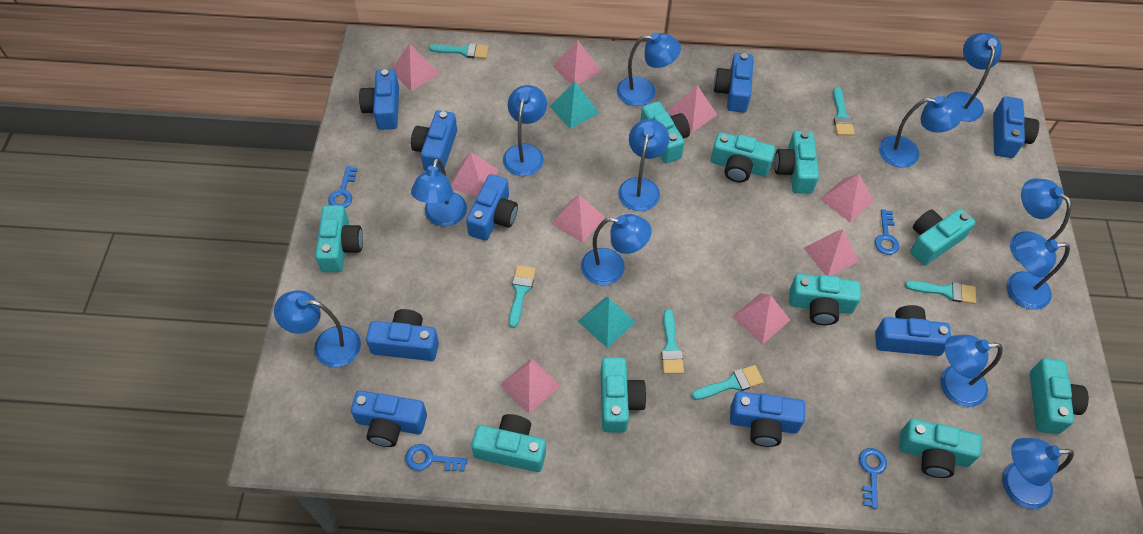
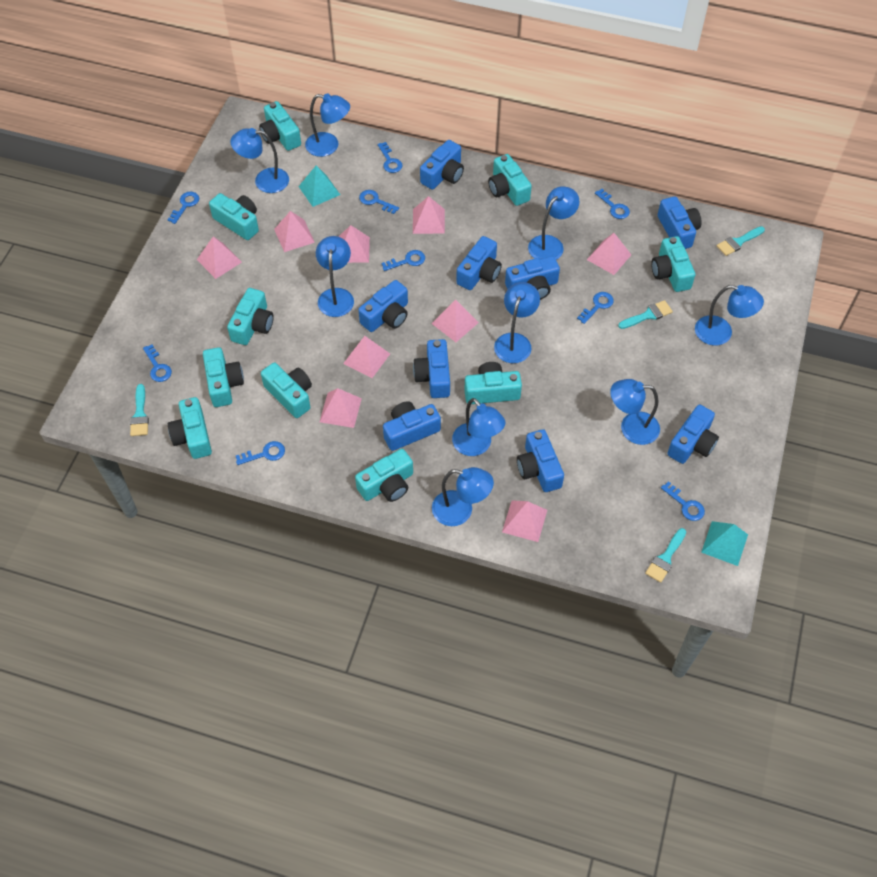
blue key: [328,166,357,208] [405,444,468,472] [859,448,887,509] [875,209,899,255] = 4 -> [143,344,172,382] [167,191,199,224] [236,441,285,465] [359,190,399,214] [378,142,402,173] [381,250,425,271] [577,292,614,324] [595,189,630,219] [661,481,705,521] = 9
blue lamp: [274,290,361,367] [411,158,467,227] [503,85,547,176] [581,214,652,285] [617,32,681,106] [618,119,669,211] [879,96,963,168] [940,335,1003,407] [947,33,1002,122] [1002,438,1074,509] [1006,237,1070,310] [1010,178,1071,262] = 12 -> [230,128,289,193] [305,93,350,157] [316,236,354,317] [432,467,494,526] [452,398,506,456] [494,282,540,363] [528,186,579,260] [610,379,660,445] [695,285,764,346] = 9
turquoise brush: [429,43,489,59] [509,265,536,328] [661,309,684,374] [692,365,764,400] [833,87,854,135] [905,281,976,304] = 6 -> [130,384,149,436] [618,300,673,329] [645,528,686,583] [717,226,765,256] = 4

